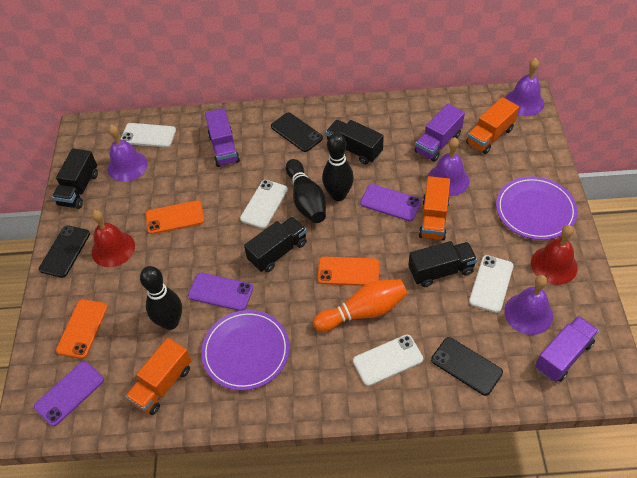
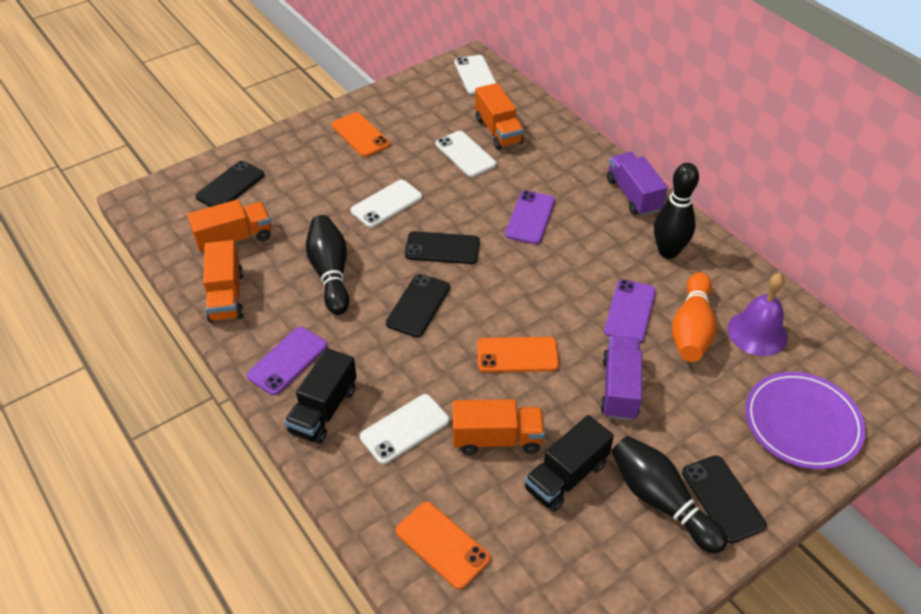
black phone: [39,225,90,278] [271,113,323,152] [431,337,503,396] = 3 -> [195,161,265,207] [386,274,450,337] [405,231,480,264] [682,455,767,543] = 4
black truck: [52,148,98,209] [244,217,307,272] [326,120,384,164] [408,241,477,287] = 4 -> [284,348,357,444] [525,415,614,512] = 2
orange truck: [125,338,191,415] [419,176,450,240] [466,97,519,154] = 3 -> [187,199,271,253] [203,240,243,322] [453,399,545,455] [475,83,524,150] = 4
purple bell: [107,125,148,182] [428,137,469,196] [504,275,553,335] [505,58,544,116] = 4 -> [728,273,788,356] = 1
purple plate: [201,310,290,391] [496,176,578,240] = 2 -> [745,372,866,469] = 1
purple truck: [205,108,240,167] [415,104,465,162] [535,316,599,382] = 3 -> [601,336,642,421] [607,152,668,216] = 2
red bell: [91,210,135,267] [531,225,578,285] = 2 -> none = 0

